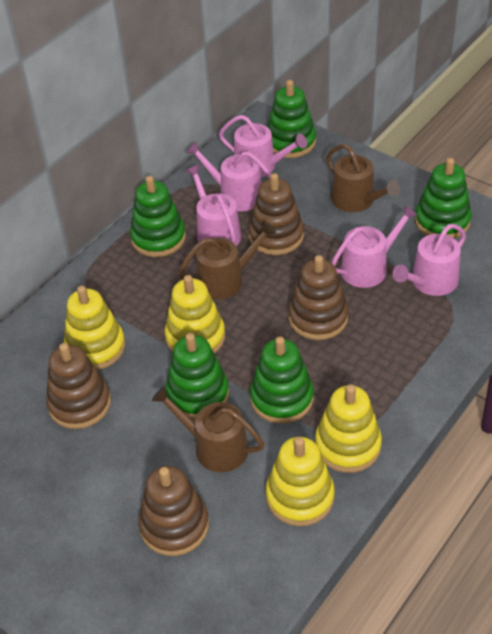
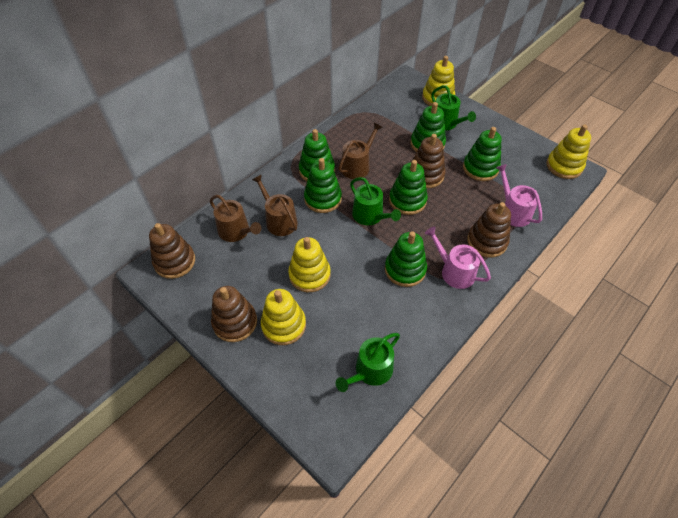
green stacking toy: [130,176,186,257] [165,333,229,420] [250,336,314,424] [268,80,316,158] [415,158,472,239] = 5 -> [299,129,335,181] [304,158,342,213] [385,231,427,287] [389,160,428,215] [411,102,446,152] [463,127,502,181] = 6
green watering can: none = 0 -> [336,333,400,392] [350,177,401,225] [431,85,476,130] = 3
pink watering can: [185,165,241,246] [186,141,271,211] [219,115,307,178] [332,205,417,288] [392,224,466,296] = 5 -> [425,227,491,289] [496,164,542,227] = 2

